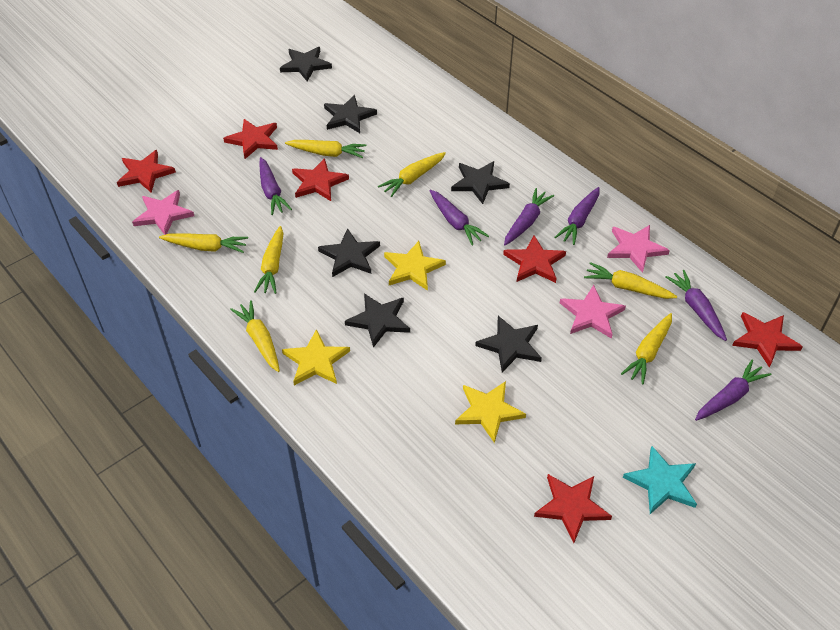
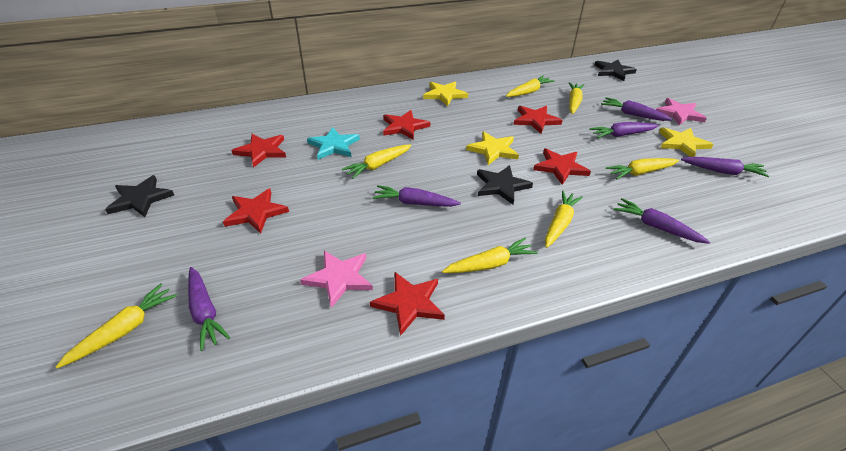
black star: [280,47,332,81] [318,228,380,277] [324,95,377,133] [345,293,410,348] [451,161,510,204] [475,316,542,372] = 6 -> [105,175,174,217] [477,165,533,205] [594,60,637,81] = 3
pink star: [132,190,194,235] [560,285,626,339] [607,225,670,273] = 3 -> [300,251,373,308] [656,98,707,126] = 2

